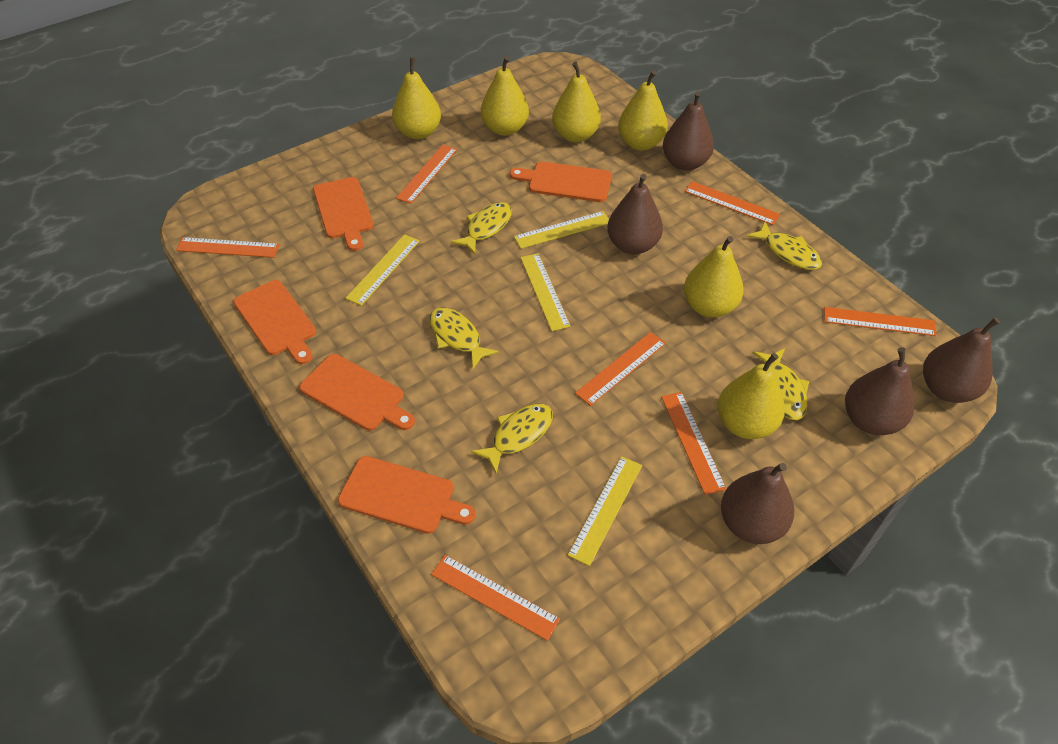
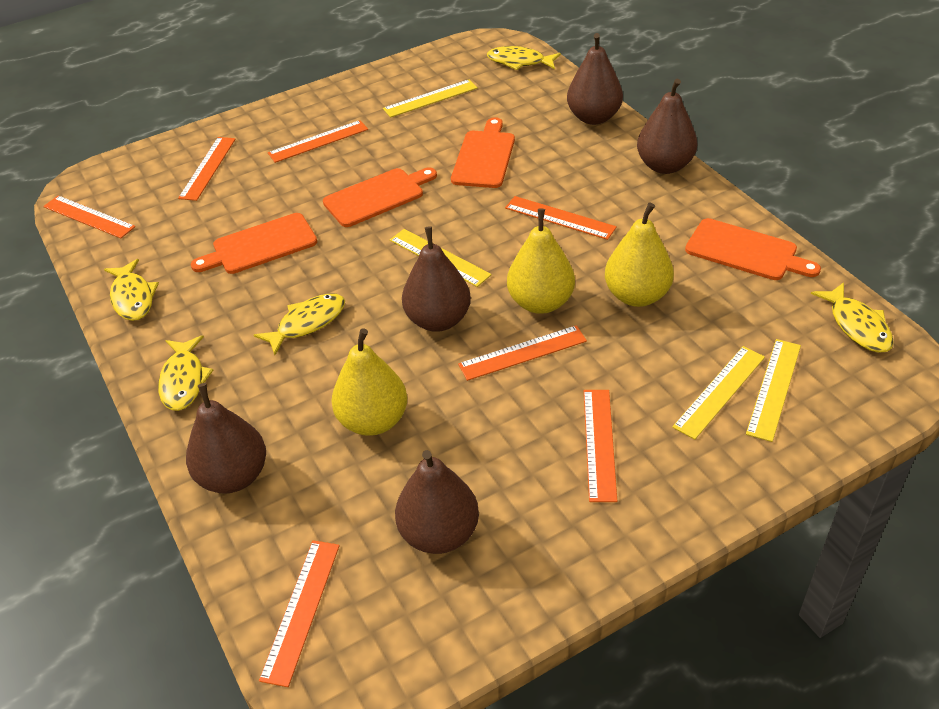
orange cutting board: [234,280,316,364] [299,354,415,431] [313,177,374,251] [338,456,476,534] [510,161,612,202] = 5 -> [191,213,317,274] [323,168,437,227] [451,117,515,188] [685,218,821,280] = 4
yellow pear: [392,57,441,139] [481,56,529,136] [552,62,601,142] [618,70,668,150] [684,236,744,318] [718,353,785,439] = 6 -> [332,328,407,436] [507,208,575,314] [605,202,674,307] = 3

